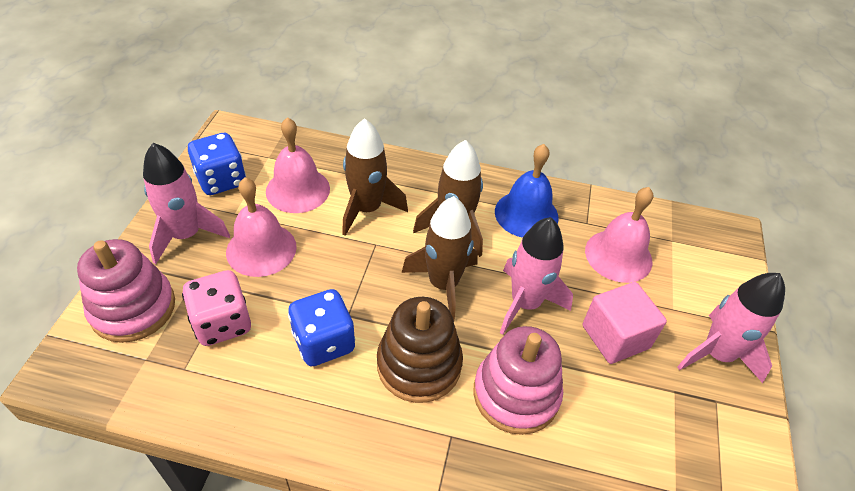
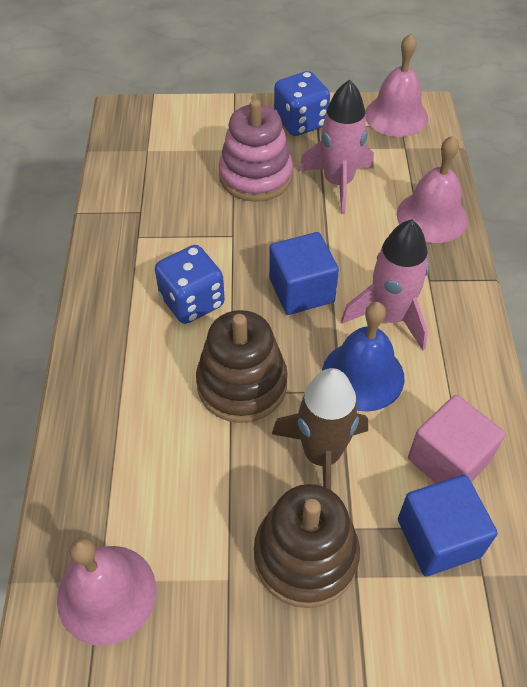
blue cube: none = 0 -> [269,232,339,315] [398,475,497,576] = 2
brown rocket: [342,118,408,236] [402,196,478,321] [413,140,483,257] = 3 -> [272,368,368,490] = 1
brown stacking toy: [377,297,463,403] = 1 -> [196,310,288,423] [254,484,360,608] = 2
pink dice: [182,270,251,346] = 1 -> none = 0
pink rocket: [143,143,230,264] [500,217,573,335] [677,273,785,383] = 3 -> [299,79,374,214] [341,219,429,350] = 2
pink stacking toy: [77,239,175,343] [473,326,563,435] = 2 -> [219,99,293,202] = 1

